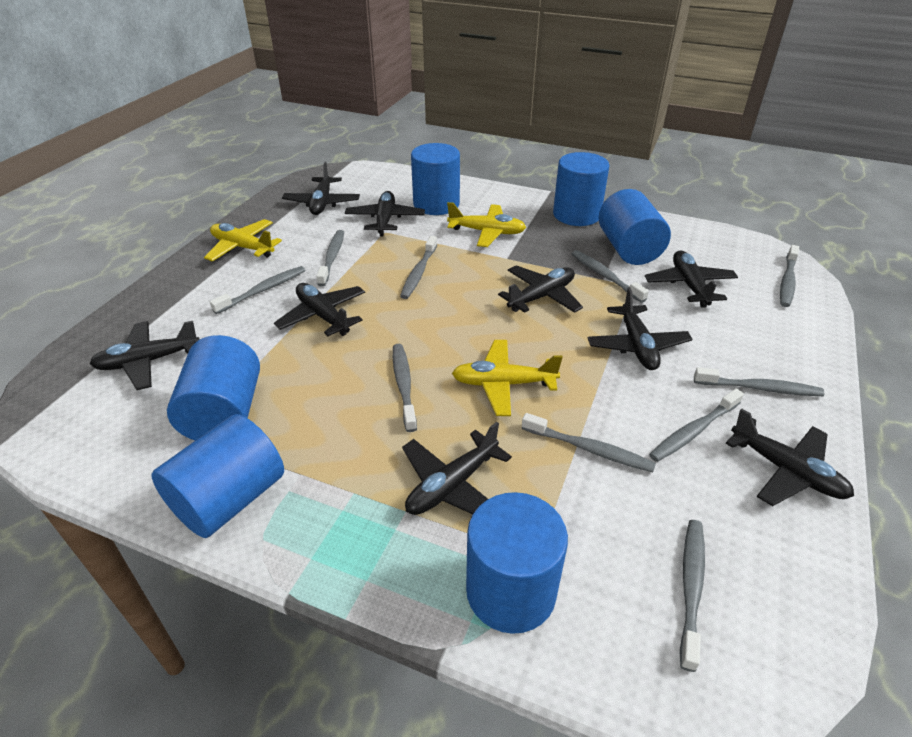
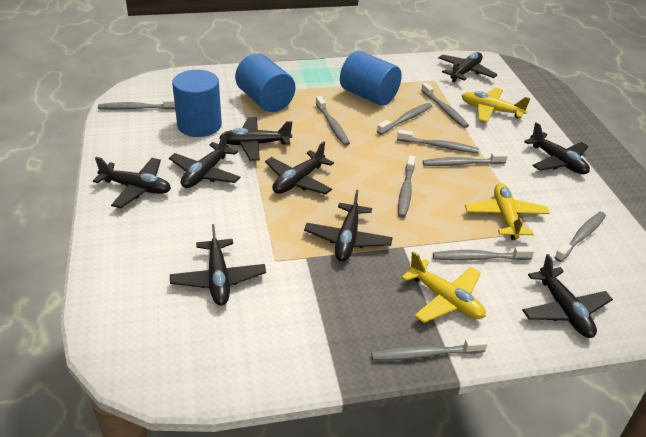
blue cylinder: [151,414,284,538] [167,335,260,441] [411,143,460,215] [466,492,568,634] [553,152,609,226] [599,189,671,265] = 6 -> [172,70,222,137] [235,54,295,112] [340,51,402,106] = 3

